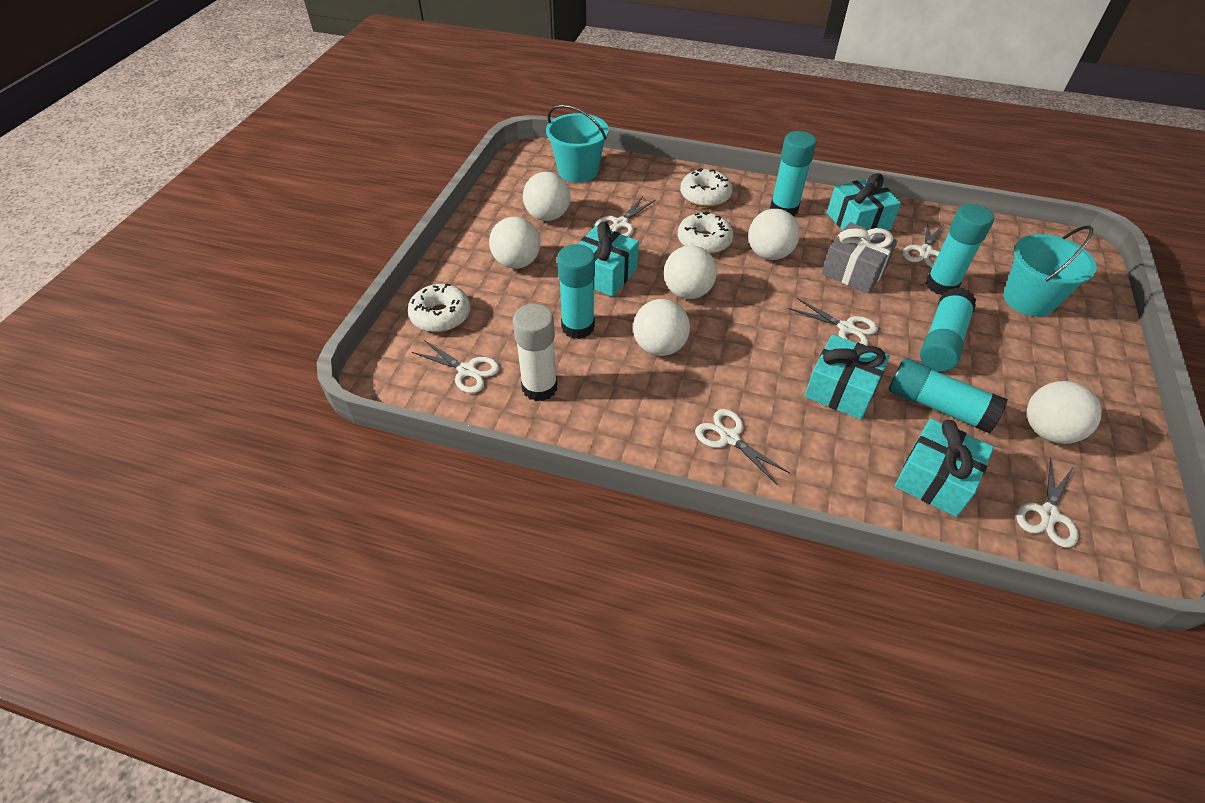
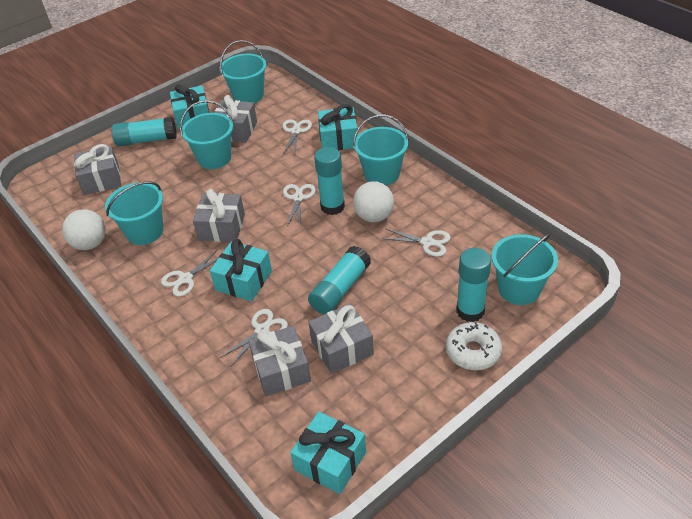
grey gift: [822,222,898,293] = 1 -> [74,144,121,195] [193,189,245,242] [214,95,257,143] [248,326,311,396] [309,303,374,374] = 5
turquoise bucket: [546,105,609,182] [1004,226,1097,317] = 2 -> [105,182,163,245] [180,100,233,169] [220,40,267,103] [353,114,409,185] [492,233,558,305] = 5
turquoise glue stick: [557,244,595,339] [770,131,816,216] [889,358,1008,433] [920,287,976,372] [926,204,994,295] = 5 -> [112,117,177,146] [308,246,371,315] [314,147,345,215] [456,248,491,322] = 4
white ball: [489,217,540,269] [523,172,570,221] [633,299,690,356] [664,245,717,299] [748,209,800,260] [1027,381,1102,444] = 6 -> [62,209,106,250] [353,181,394,222] = 2
white donut: [408,283,471,332] [678,212,733,254] [680,168,732,207] = 3 -> [446,322,502,370] = 1
white glue stick: [513,304,557,401] = 1 -> none = 0
white scissors: [412,340,500,393] [595,196,656,237] [695,409,790,484] [789,298,878,346] [902,220,944,268] [1016,458,1079,548] = 6 -> [161,249,218,297] [220,309,288,366] [282,119,312,155] [283,184,316,227] [381,228,451,257] = 5

